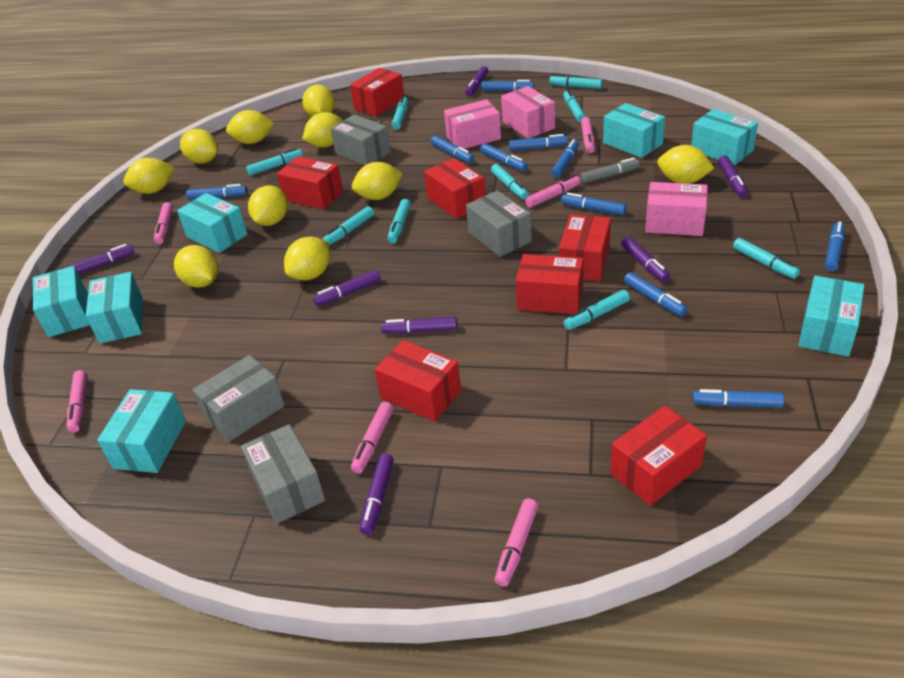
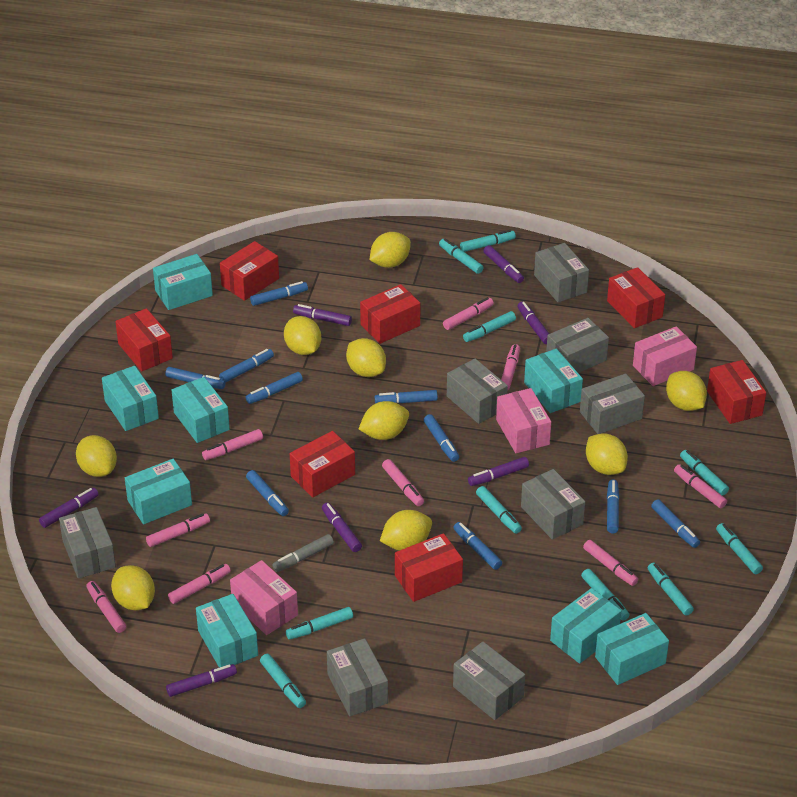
grey box: [193,355,285,442] [241,424,325,524] [330,114,391,166] [466,190,532,257] = 4 -> [59,507,116,579] [327,638,388,716] [447,358,508,424] [453,642,525,720] [521,469,585,540] [534,243,589,302] [546,318,609,373] [580,374,645,434] = 8
pink marker: [67,370,88,433] [154,202,173,244] [351,402,393,473] [495,498,538,586] [525,175,581,208] [581,117,595,153] = 6 -> [86,581,126,633] [146,513,210,547] [168,564,231,604] [202,429,263,460] [382,459,424,506] [443,297,494,330] [501,344,520,390] [583,540,638,586] [674,464,727,508] = 9
turquoise box: [33,266,90,337] [86,272,143,344] [97,389,186,473] [177,193,247,253] [603,103,665,158] [691,109,758,165] [798,275,865,357] = 7 -> [102,366,159,431] [125,459,192,524] [153,254,213,310] [171,377,230,443] [196,594,258,667] [524,349,583,413] [550,588,621,664] [595,613,669,685] = 8
turquoise marker: [246,148,303,176] [323,206,374,245] [388,199,411,243] [392,96,408,130] [491,164,529,199] [549,74,603,89] [563,90,586,123] [563,290,630,330] [733,238,800,279] = 9 -> [260,654,306,708] [286,607,353,640] [439,238,484,274] [460,230,516,252] [463,311,516,342] [476,486,522,534] [581,569,629,621] [647,563,694,616] [680,450,729,495] [716,523,763,574] = 10
yellow lemon: [123,157,174,194] [174,245,218,288] [180,129,218,163] [226,110,274,144] [248,185,288,226] [284,237,330,280] [302,85,335,116] [302,112,343,148] [352,162,403,200] [657,145,714,184] = 10 -> [76,435,117,477] [111,565,155,610] [284,316,321,355] [346,338,386,377] [359,401,409,440] [370,232,411,268] [380,510,432,551] [586,433,628,475] [666,371,707,411] = 9

